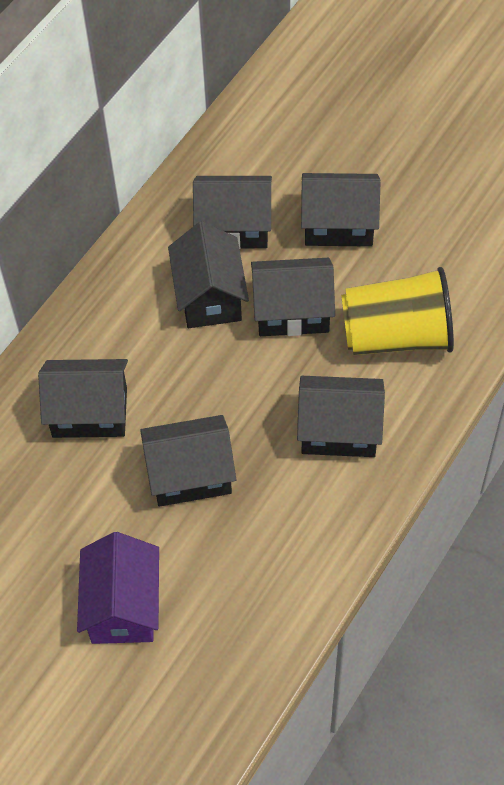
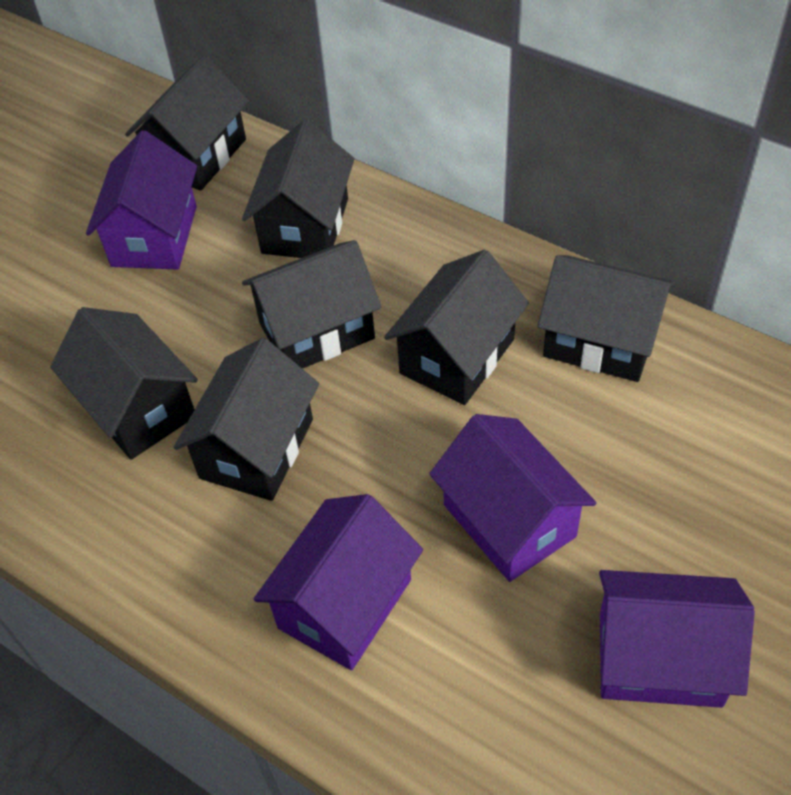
purple house: [77,532,159,644] = 1 -> [86,130,197,270] [254,494,423,670] [429,414,596,582] [599,570,755,708] = 4
yellow cup: [341,267,454,355] = 1 -> none = 0

